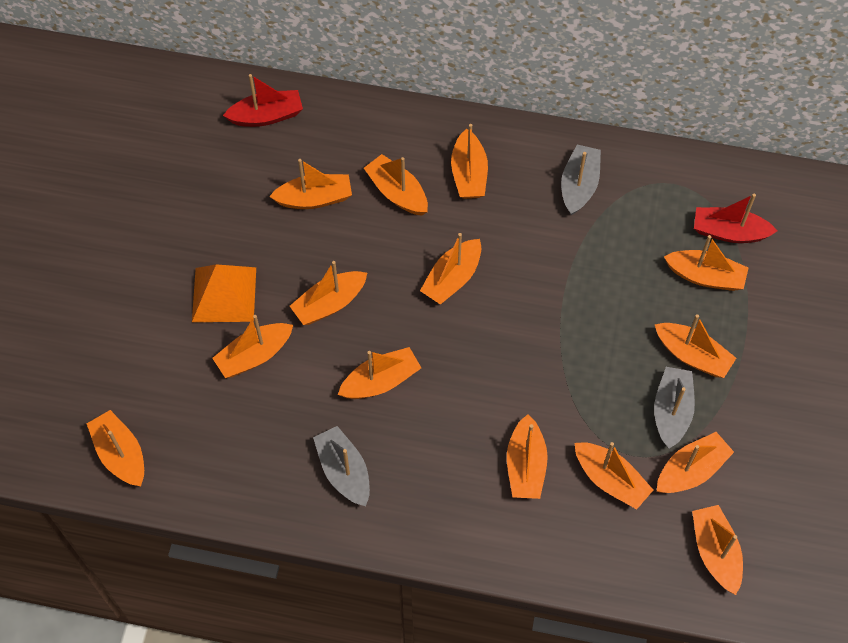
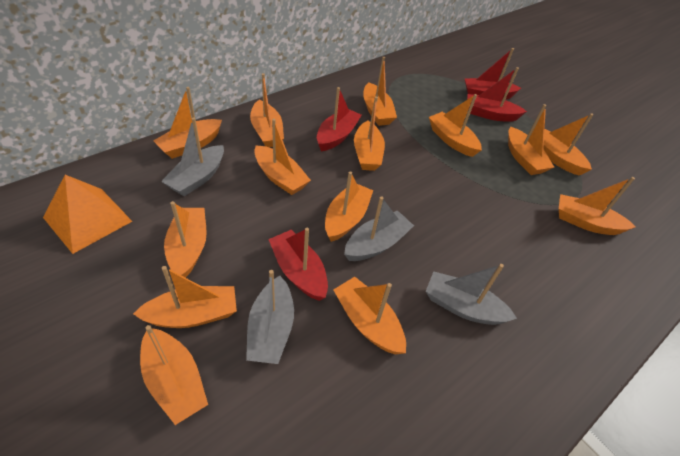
grey boat: [313,426,370,506] [561,145,601,216] [654,367,695,449] = 3 -> [161,118,224,196] [246,270,294,364] [344,196,414,261] [426,264,517,325] = 4
red boat: [223,74,303,127] [694,194,777,243] = 2 -> [268,228,328,301] [317,87,361,151] [464,48,521,100] [467,67,527,122] = 4

